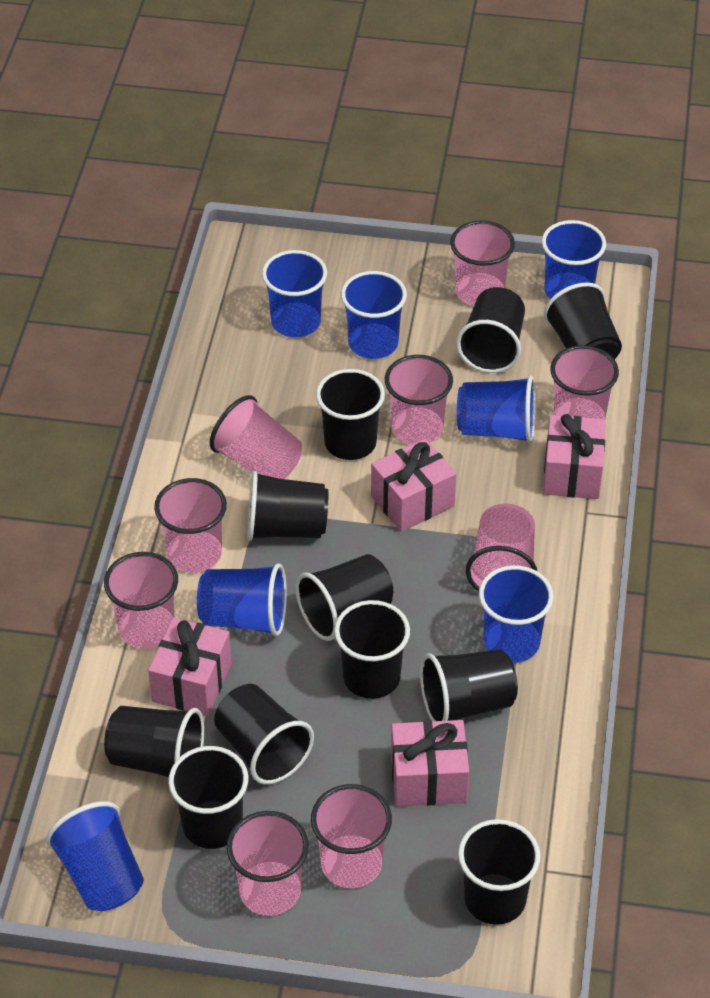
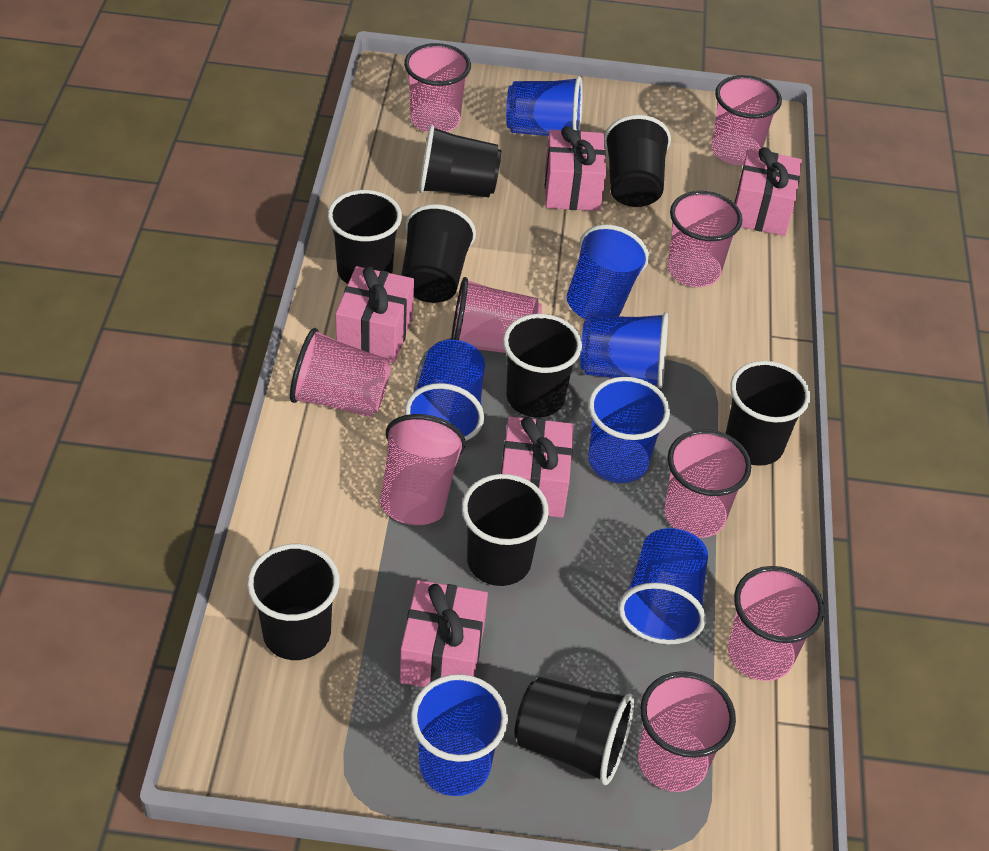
black cup: [104,706,204,777] [168,746,248,849] [214,684,314,784] [247,471,328,541] [295,554,393,641] [316,369,385,460] [334,600,410,699] [420,649,518,721] [456,287,525,373] [458,819,541,925] [544,282,622,360] = 11 -> [247,544,340,660] [328,190,402,284] [401,204,476,303] [419,125,501,197] [462,474,549,586] [503,314,582,417] [514,677,634,785] [604,115,671,207] [725,361,810,466] = 9
pink gift: [148,617,232,716] [371,438,456,532] [391,720,469,806] [543,414,606,499] = 4 -> [335,266,414,364] [400,580,488,687] [501,416,574,518] [545,126,606,211] [735,147,802,236] = 5

